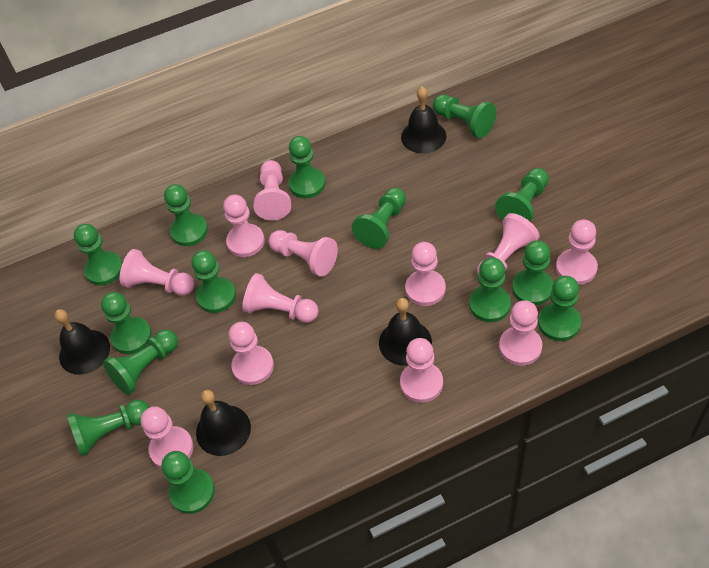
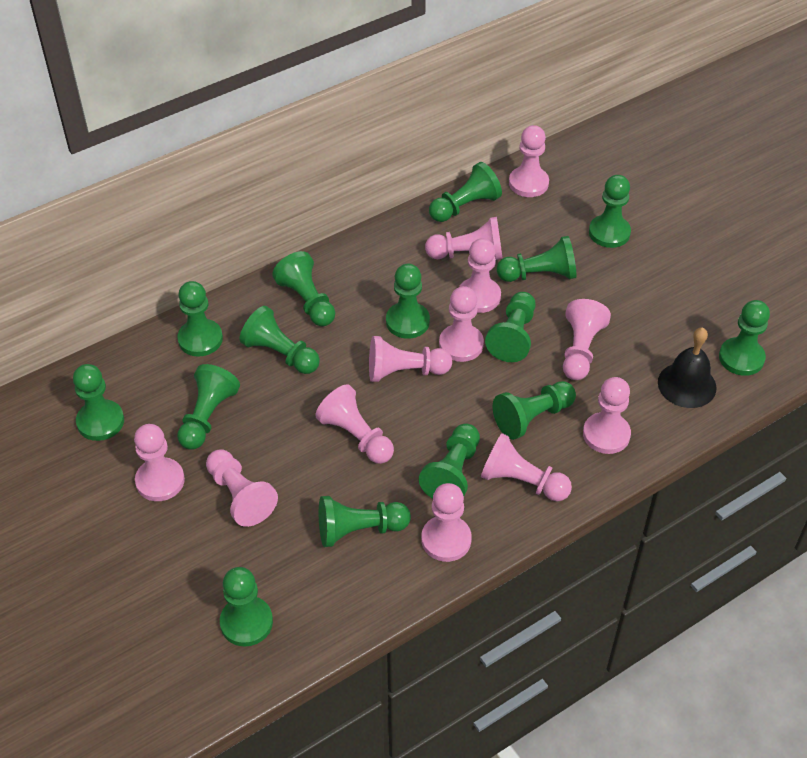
black bell: [54,309,110,375] [196,390,251,456] [379,298,432,366] [401,86,446,153] = 4 -> [658,327,716,408] = 1
green pawn: [67,400,150,457] [74,224,122,285] [101,292,152,354] [103,330,178,395] [162,451,215,514] [164,184,208,246] [191,250,236,313] [289,136,325,198] [352,188,406,249] [433,94,496,138] [469,257,511,322] [495,168,549,222] [512,240,553,305] [538,276,581,341] = 14 -> [73,364,124,441] [177,281,223,356] [177,364,240,449] [220,567,273,646] [240,306,320,374] [272,251,335,327] [319,496,411,547] [386,264,430,339] [419,424,480,499] [429,162,502,222] [485,292,536,362] [493,381,576,440] [497,236,576,282] [589,175,631,248] [719,300,770,376] = 15

